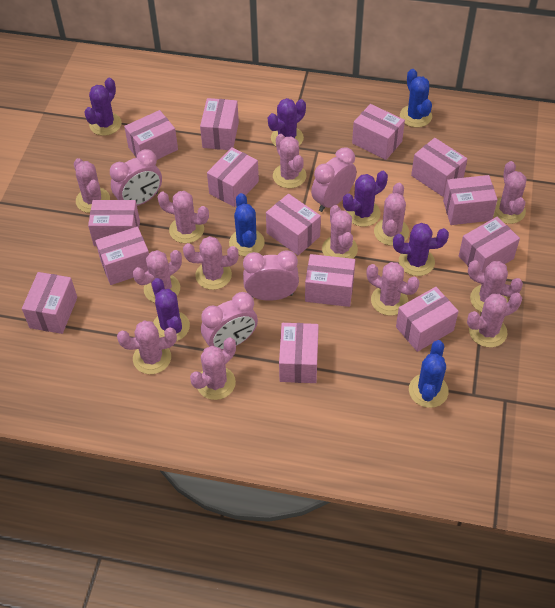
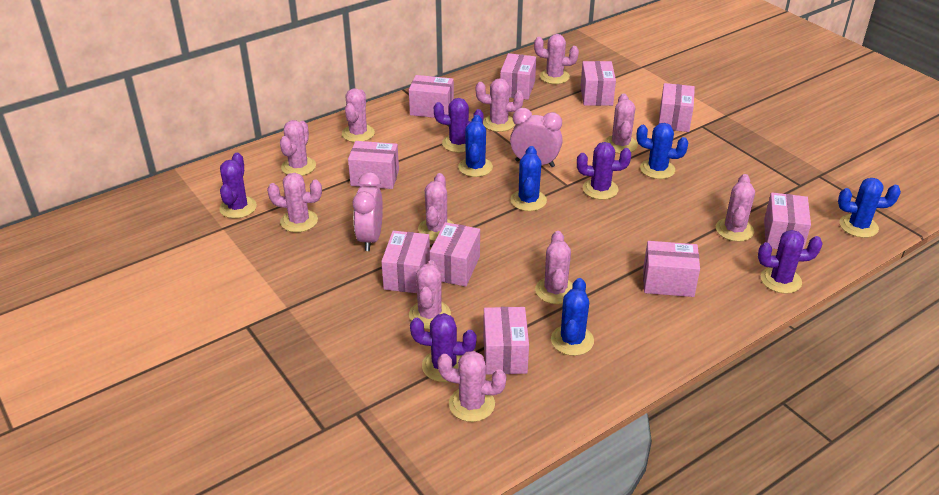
blue cactus: [229,193,265,256] [400,69,432,127] [409,340,449,408] = 3 -> [458,115,493,177] [511,146,547,211] [551,278,594,356] [636,123,689,179] [838,178,901,238] = 5
pink box: [22,272,77,334] [88,200,140,246] [95,227,149,285] [124,110,178,160] [200,98,239,150] [207,147,259,207] [266,194,321,255] [279,323,319,383] [305,254,355,307] [352,104,405,160] [396,287,459,352] [411,138,467,197] [443,175,498,225] [459,217,520,272] = 14 -> [348,141,399,189] [381,231,430,293] [409,75,454,118] [430,222,480,287] [483,307,529,375] [500,53,536,100] [581,61,616,106] [643,241,700,297] [659,83,695,132] [764,192,811,249] = 10
pink cactus: [74,158,110,213] [117,320,177,374] [133,250,182,303] [158,191,209,243] [183,236,239,290] [190,338,236,400] [273,134,306,188] [322,205,358,259] [367,262,420,316] [374,183,409,246] [467,293,522,347] [468,260,523,312] [494,161,526,224] = 13 -> [267,173,322,232] [280,120,316,176] [342,88,375,142] [409,260,451,329] [418,173,454,241] [437,351,507,422] [476,78,524,132] [534,34,579,84] [535,231,573,304] [604,93,638,154] [716,174,755,242] = 11
pink clock: [110,149,162,206] [201,292,258,350] [243,250,299,301] [311,147,357,212] = 4 -> [353,172,383,251] [510,108,563,167] = 2

